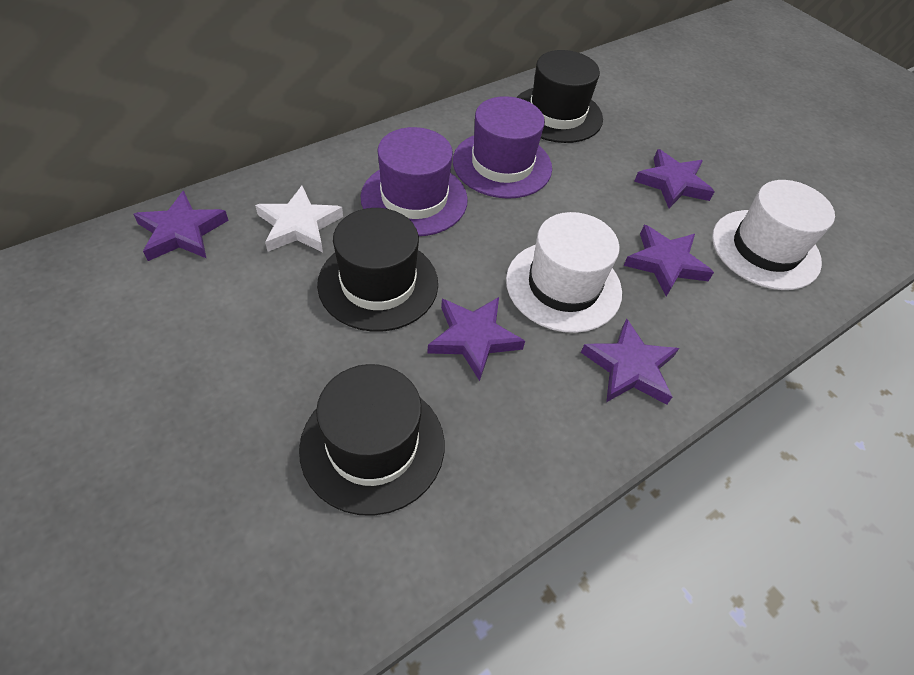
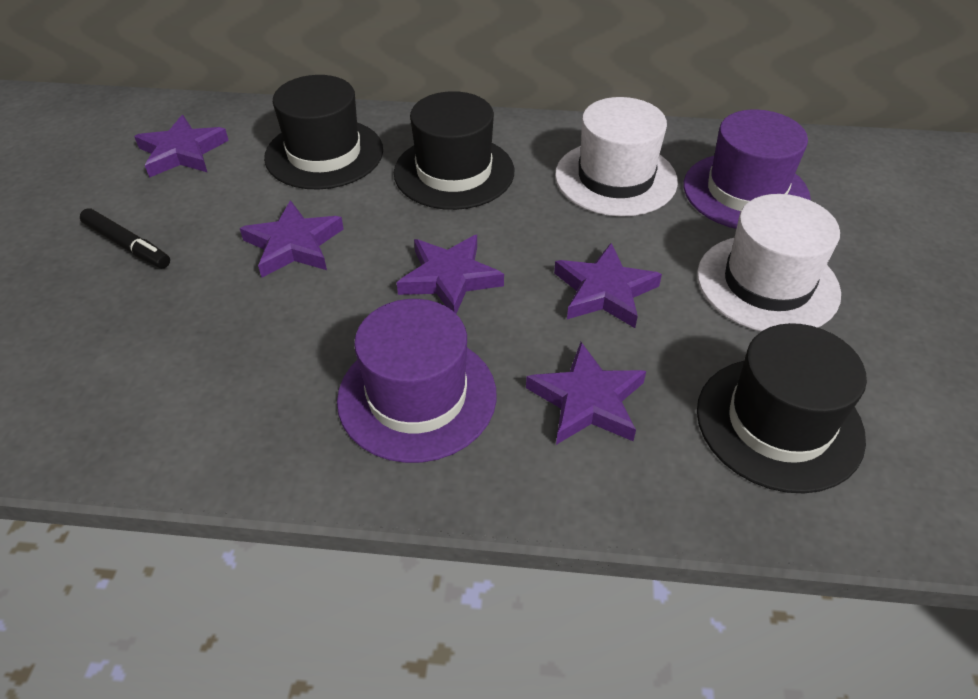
black marker: none = 0 -> [80,208,170,268] = 1
white star: [255,186,343,253] = 1 -> none = 0

